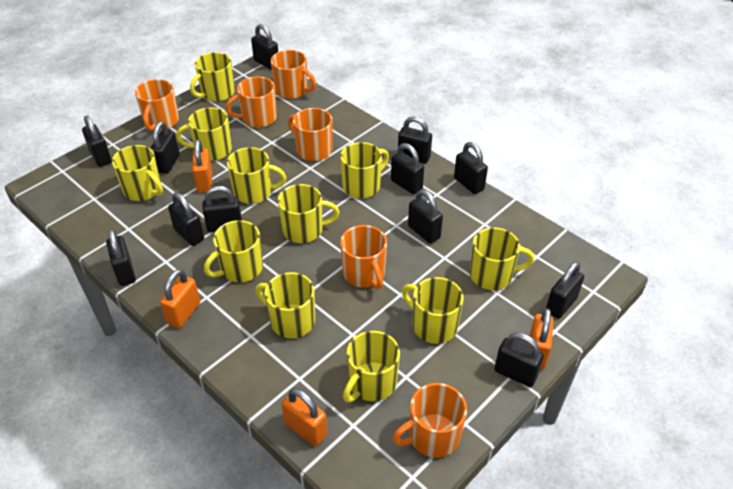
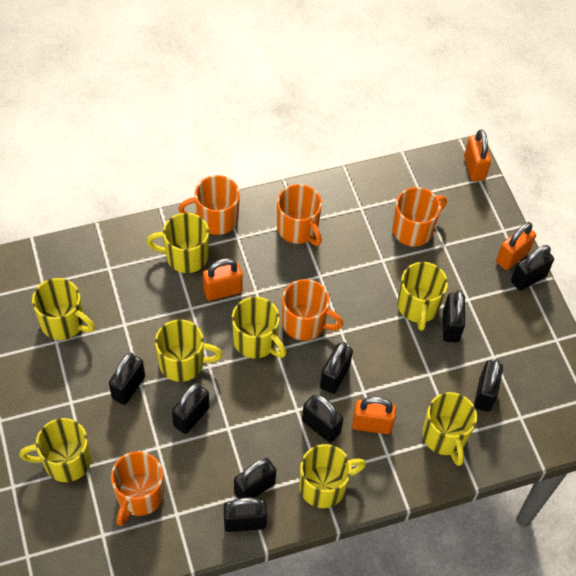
black padlock: [82,116,112,167] [106,229,136,286] [150,121,180,174] [168,192,204,246] [202,186,242,233] [251,24,278,70] [391,143,424,194] [398,116,432,164] [408,190,443,244] [454,142,488,194] [494,333,544,387] [546,262,584,319] = 12 -> [109,353,145,405] [172,383,209,434] [224,498,267,532] [234,458,276,499] [302,395,343,443] [320,342,353,394] [443,290,465,343] [474,359,503,412] [511,245,554,291] = 9
orange mug: [135,79,179,131] [225,77,277,128] [271,50,316,99] [288,108,333,161] [340,225,387,289] [392,383,467,458] = 6 -> [111,451,164,526] [178,175,240,235] [277,184,322,246] [282,279,344,341] [392,187,447,246] = 5
yellow mug: [112,145,163,201] [176,107,232,161] [190,52,235,102] [204,220,263,282] [227,147,287,204] [255,272,315,338] [278,184,340,243] [340,142,389,198] [343,331,400,402] [402,277,464,344] [470,227,534,290] = 11 -> [19,418,91,482] [32,278,95,340] [147,213,209,273] [155,319,223,382] [232,297,286,358] [299,444,366,508] [397,262,448,331] [422,392,477,466] = 8

